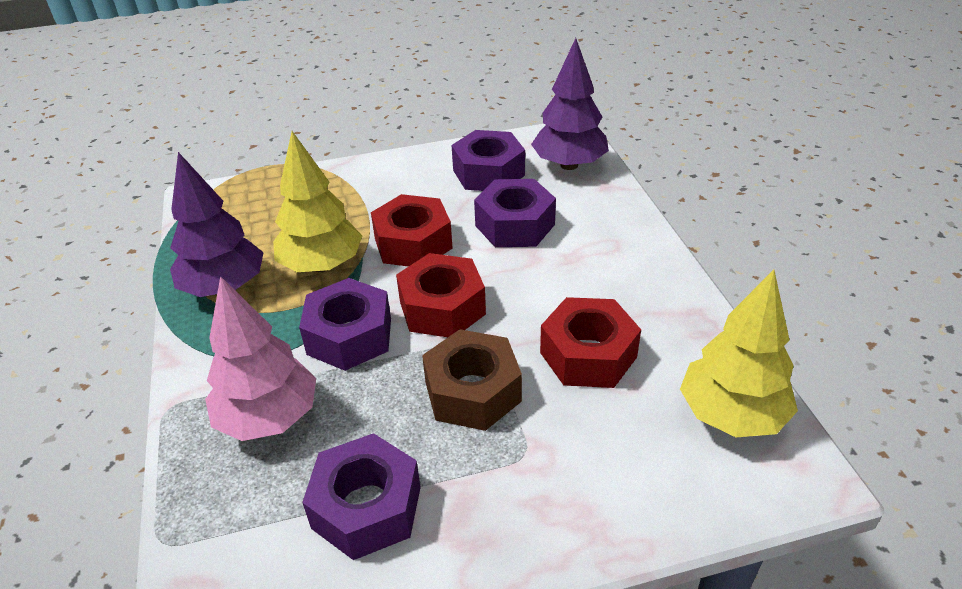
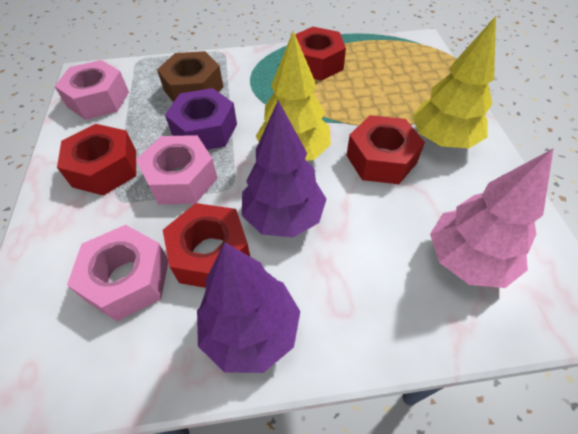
pink nut: none = 0 -> [54,60,129,120] [67,225,169,321] [136,135,218,204] = 3
purple nut: [299,278,391,371] [302,433,421,560] [452,130,525,191] [474,179,556,247] = 4 -> [165,88,237,150] = 1
red nut: [371,194,453,267] [396,253,486,337] [540,297,641,388] = 3 -> [57,124,136,196] [163,203,250,288] [290,27,346,81] [346,115,425,184] = 4

